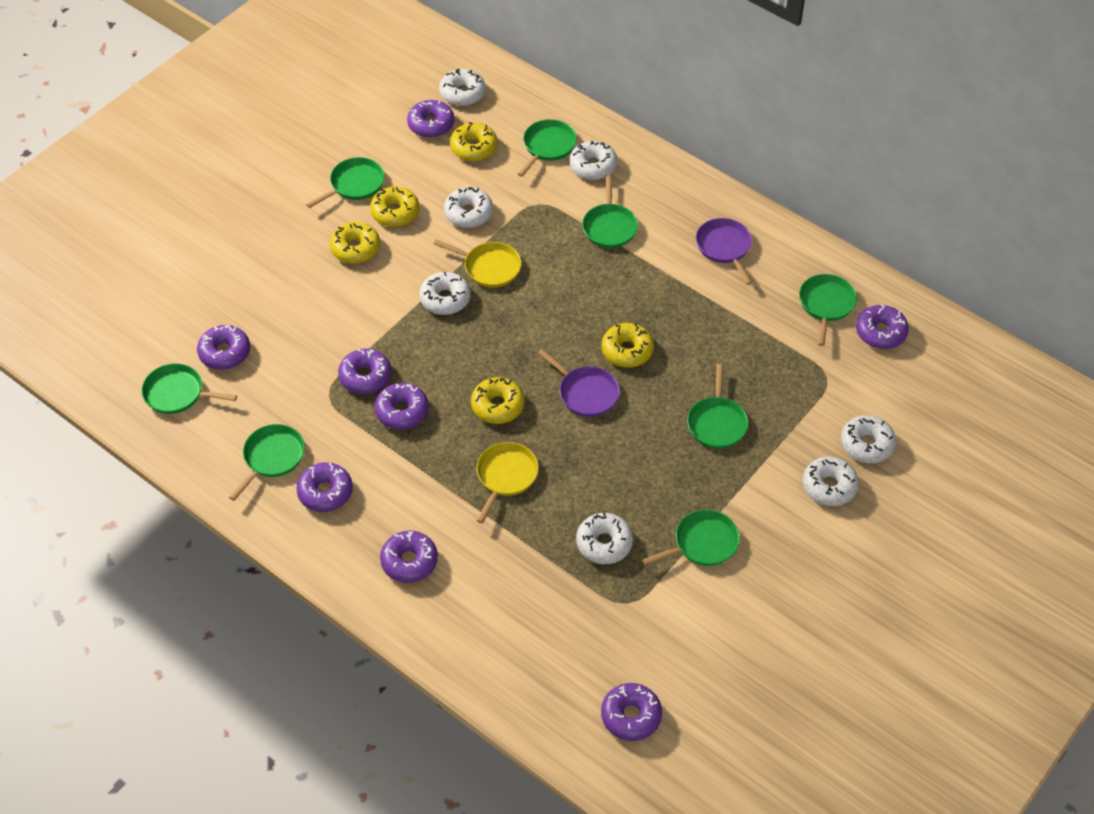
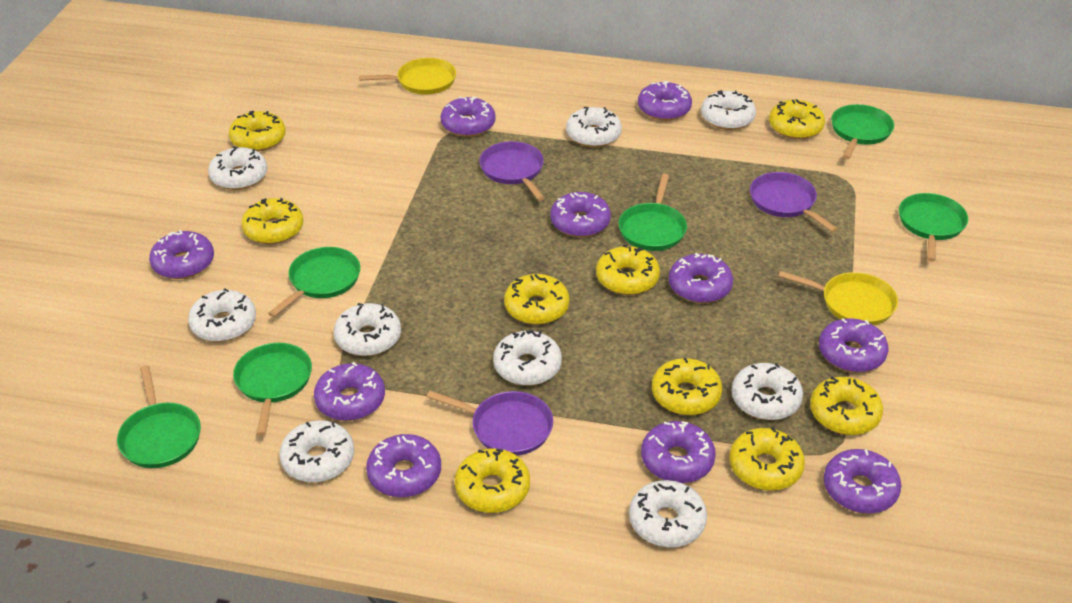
green pan: [142,363,237,414] [229,424,305,501] [306,157,385,208] [518,119,577,177] [582,175,638,248] [642,510,740,566] [687,363,748,449] [799,274,857,346] = 8 -> [117,365,201,468] [233,343,312,436] [268,247,360,317] [619,174,687,251] [831,104,894,159] [899,193,968,262] = 6
purple donut: [197,325,250,370] [296,462,353,512] [338,349,392,394] [374,383,429,430] [380,531,438,583] [407,100,454,138] [601,683,662,741] [856,304,909,349] = 8 -> [149,229,214,279] [314,362,385,421] [366,434,441,497] [440,97,496,137] [550,192,611,237] [638,81,692,121] [641,421,716,483] [669,253,733,303] [819,318,888,372] [824,449,901,514] = 10
purple pan: [538,349,620,417] [696,218,752,285] = 2 -> [427,391,553,456] [479,141,545,201] [750,172,838,232] = 3
white donut: [419,272,471,315] [439,69,486,106] [444,187,493,228] [569,141,617,180] [576,512,633,564] [802,457,859,506] [841,415,896,463] = 7 -> [188,289,256,342] [208,146,267,190] [279,420,354,483] [334,303,401,356] [493,330,562,386] [566,107,622,147] [629,480,707,547] [701,90,756,130] [731,363,803,420] = 9
yellow donut: [330,222,380,264] [370,186,419,227] [450,122,498,161] [471,377,525,424] [602,323,654,368] = 5 -> [229,111,286,152] [241,198,303,244] [455,448,530,513] [504,274,569,325] [596,245,660,295] [652,358,722,415] [729,427,805,491] [769,99,825,139] [810,376,883,435] = 9

